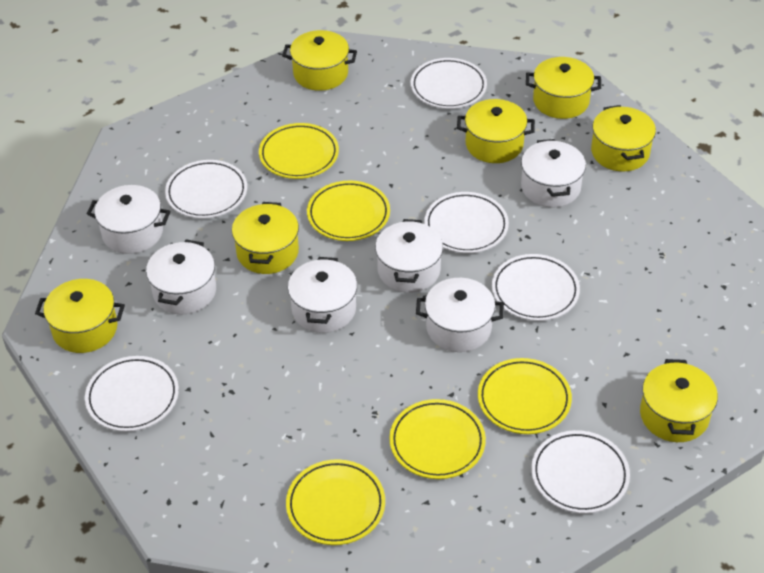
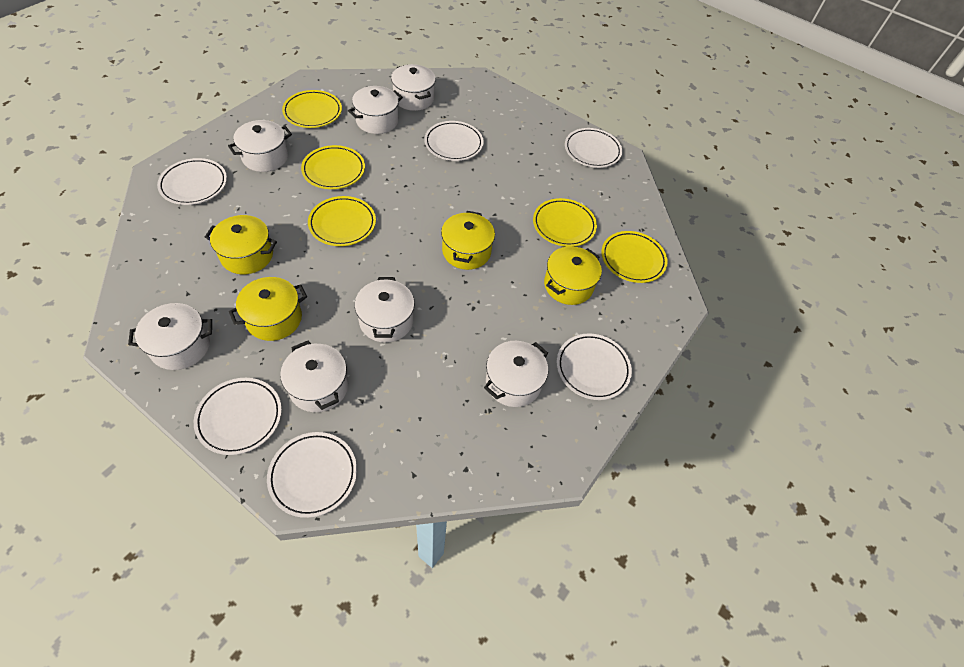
white pot: [87,185,170,254] [146,240,216,315] [288,257,357,333] [375,219,443,293] [416,278,504,352] [521,139,586,207] = 6 -> [128,303,212,370] [228,120,292,172] [280,341,348,412] [348,86,403,134] [354,277,415,343] [391,64,436,111] [484,341,548,407] = 7
yellow pot: [35,279,125,353] [232,202,299,274] [282,30,357,91] [457,99,535,163] [526,57,601,119] [591,105,656,172] [640,359,718,442] = 7 -> [205,215,277,274] [229,277,307,341] [441,211,495,270] [544,246,602,305] = 4

